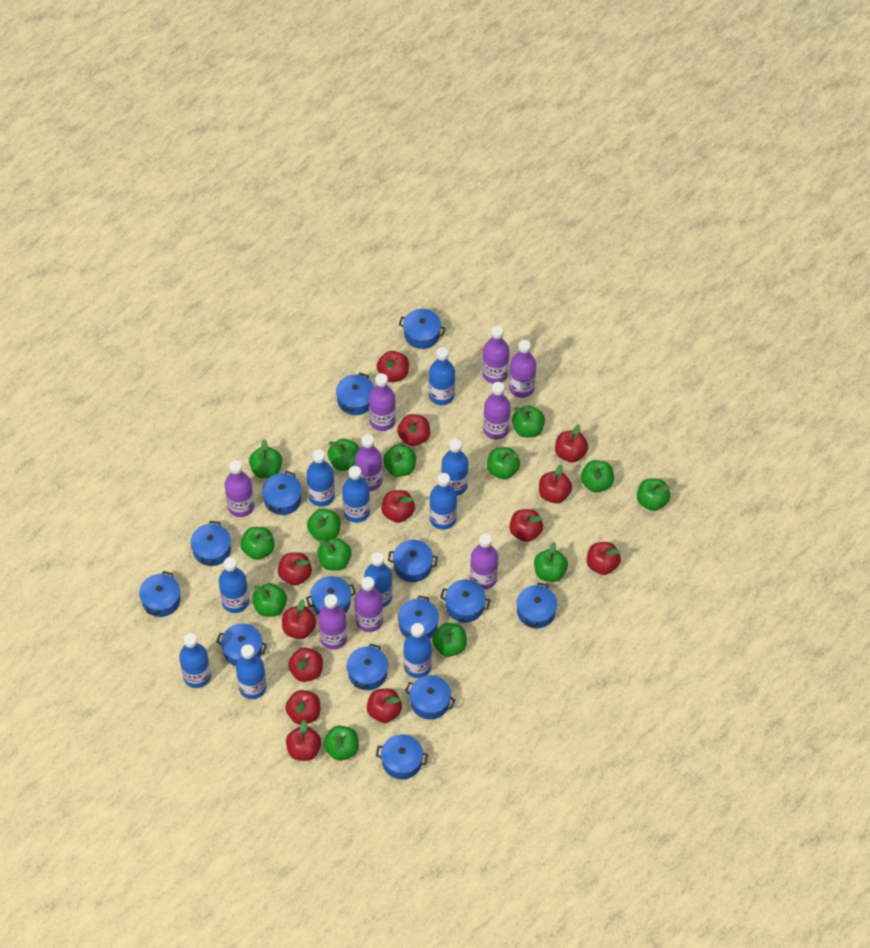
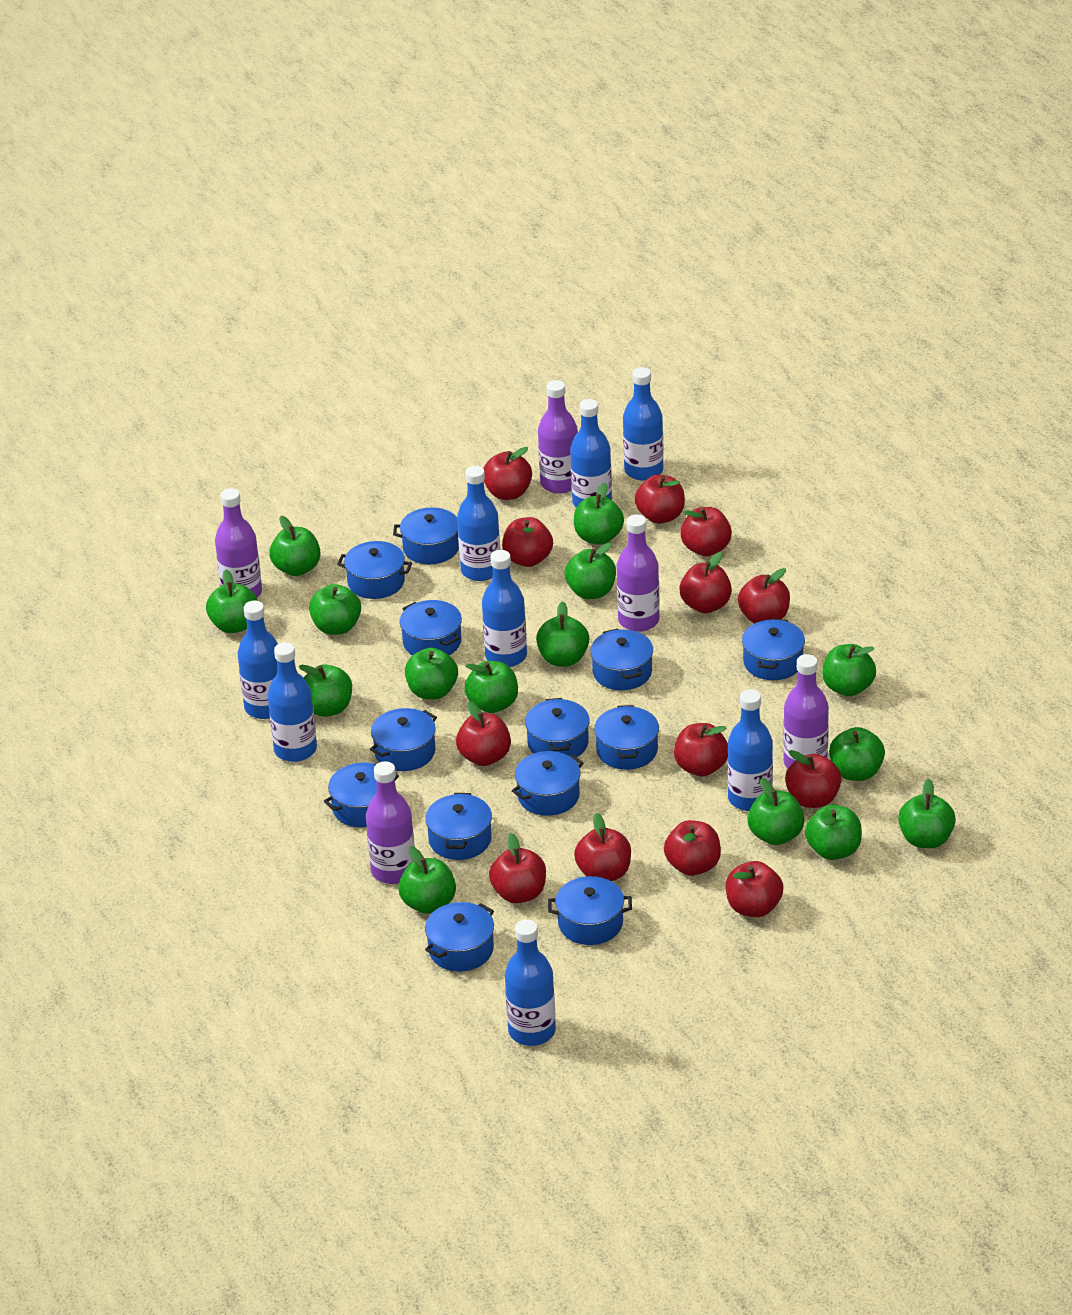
blue bottle: [179,633,211,688] [219,557,249,613] [236,644,267,699] [306,449,335,507] [342,466,370,523] [364,552,393,607] [404,623,432,678] [429,347,455,405] [429,473,457,530] [441,439,468,496] = 10 -> [238,601,278,719] [268,642,317,762] [457,466,500,581] [482,550,527,667] [505,919,556,1046] [570,399,612,508] [623,367,664,481] [727,689,773,811] = 8
blue pot: [139,571,180,617] [190,521,231,566] [216,624,267,666] [262,471,302,515] [306,576,356,615] [336,373,374,415] [347,643,388,690] [376,734,428,779] [388,540,438,582] [398,596,439,639] [399,309,446,349] [405,675,456,719] [440,579,491,623] [517,582,557,628] = 14 -> [324,763,399,827] [337,541,412,599] [370,708,437,771] [393,507,459,564] [400,600,462,656] [425,793,492,860] [425,902,494,971] [512,751,584,816] [525,698,590,757] [548,876,632,945] [590,629,653,690] [594,705,659,770] [742,618,805,680] = 13
green apple: [240,527,275,560] [249,439,282,478] [252,583,287,617] [307,509,341,541] [317,538,352,571] [323,726,359,761] [328,439,360,471] [383,445,416,477] [432,623,467,657] [487,447,520,479] [512,406,545,437] [534,542,568,582] [581,460,614,493] [637,478,670,511] = 14 -> [206,570,258,633] [269,516,320,576] [299,664,352,717] [309,584,361,635] [398,846,456,914] [405,648,458,700] [465,661,518,713] [536,601,589,667] [565,543,616,599] [574,483,624,545] [747,778,805,845] [805,805,862,860] [822,644,876,696] [829,727,885,781] [898,779,956,848] = 15
purple bottle: [225,460,254,517] [318,594,347,650] [355,434,383,491] [355,577,383,632] [369,373,396,431] [470,533,498,590] [482,326,509,384] [483,382,511,440] [509,340,536,398] = 9 -> [215,488,262,598] [366,761,415,884] [538,380,578,494] [617,514,660,632] [783,654,829,769] = 5

